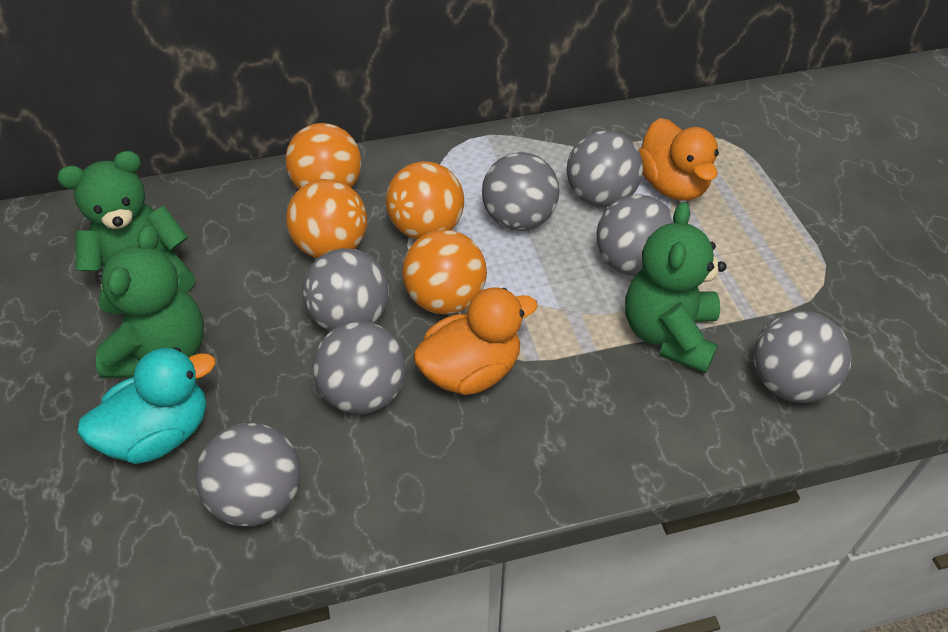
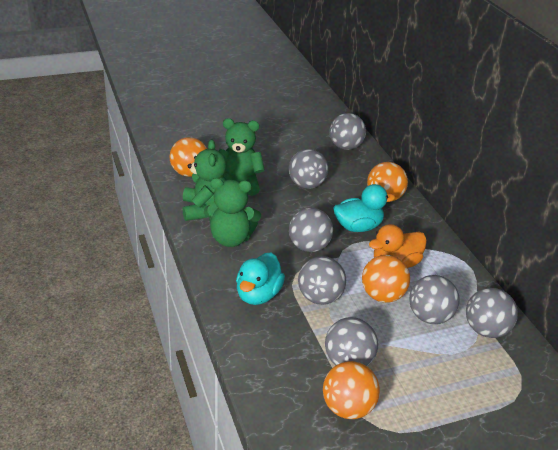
orange duck: [413,287,538,395] [639,118,719,201] = 2 -> [369,224,427,268] = 1
turquoise duck: [77,347,215,464] = 1 -> [236,253,285,305] [333,184,395,232] = 2

